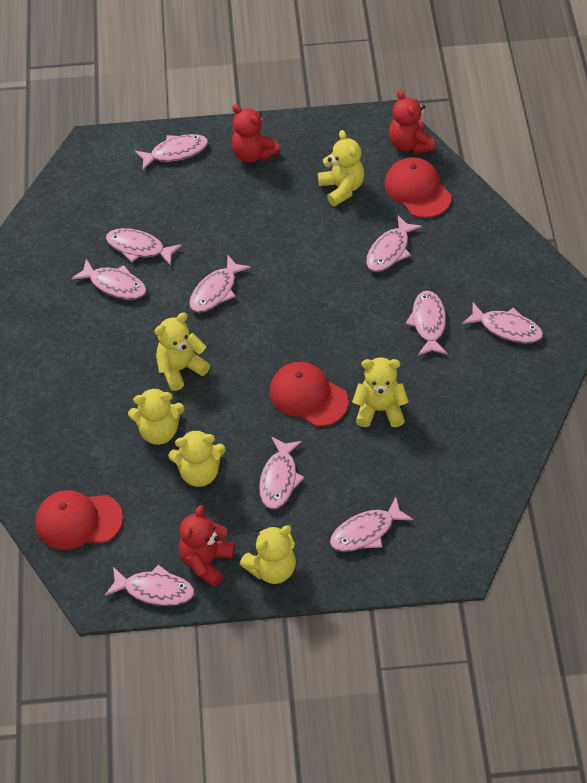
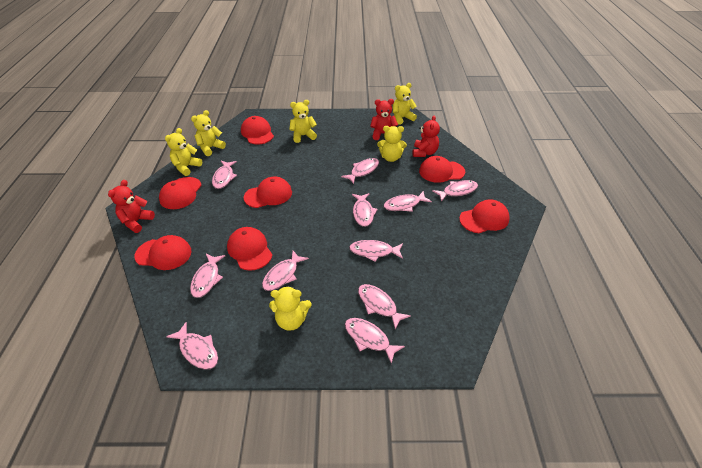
pink fish: [71,259,147,299] [105,565,195,606] [106,228,182,266] [135,134,208,170] [189,256,251,313] [259,437,304,510] [330,497,413,552] [366,216,422,272] [406,291,448,356] [462,302,543,343] = 10 -> [166,322,218,370] [190,254,225,298] [212,161,237,189] [262,251,309,291] [341,158,379,184] [345,318,405,364] [349,240,403,262] [352,193,378,227] [358,284,411,329] [383,191,432,212] [432,180,478,202] = 11
red cap: [35,490,123,550] [270,362,349,427] [385,157,451,218] = 3 -> [134,235,191,270] [159,177,202,209] [227,227,272,271] [241,116,274,144] [244,177,292,208] [419,156,465,183] [459,199,510,233] = 7

